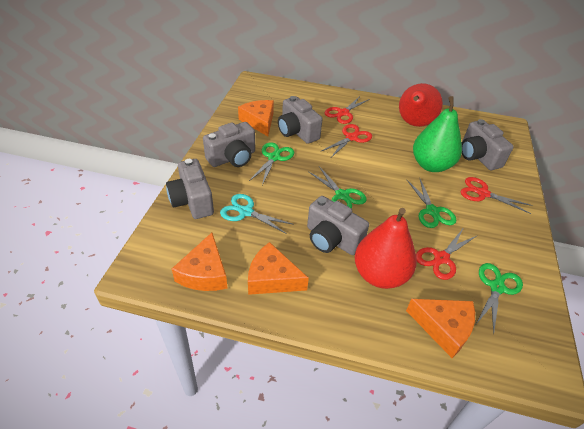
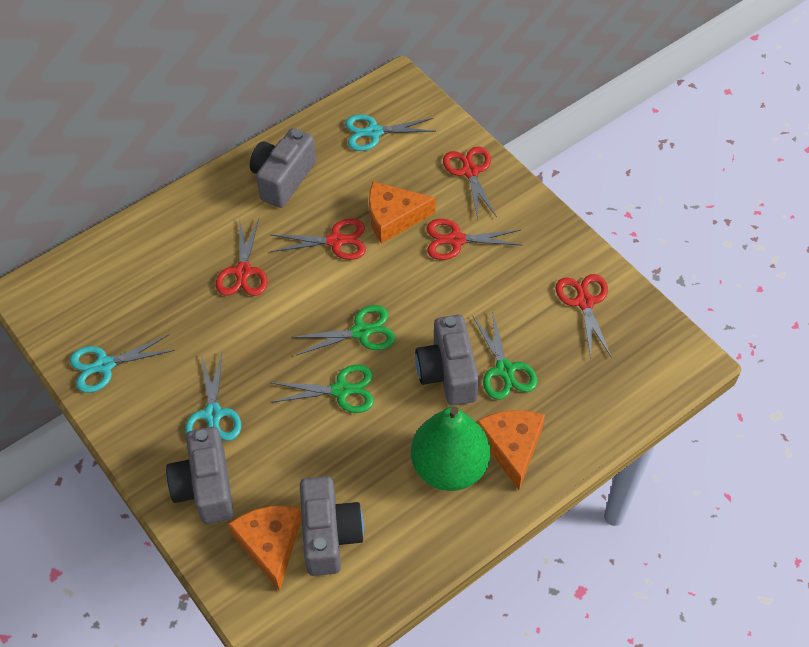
green scissors: [249,142,294,185] [308,166,367,209] [407,179,457,228] [476,263,523,335] = 4 -> [270,365,374,413] [292,305,396,356] [473,310,538,400] = 3
grey camera: [166,159,214,219] [203,122,255,167] [278,96,323,144] [307,196,369,255] [462,119,514,170] = 5 -> [166,427,234,524] [250,128,316,208] [300,476,364,576] [415,315,479,406] = 4
orange cheese: [172,233,228,291] [238,100,274,136] [248,242,309,295] [406,299,475,358] = 4 -> [228,505,302,591] [369,181,436,244] [477,410,545,490] = 3
red pear: [355,208,417,289] [399,83,443,127] = 2 -> none = 0
red scissors: [322,124,372,157] [325,95,370,124] [416,229,478,280] [460,177,532,214] = 4 -> [216,218,268,296] [270,218,366,260] [427,219,522,260] [443,146,497,219] [555,274,611,359] = 5
turquoise scissors: [220,194,294,234] = 1 -> [70,334,175,393] [185,353,241,441] [345,114,436,151] = 3

